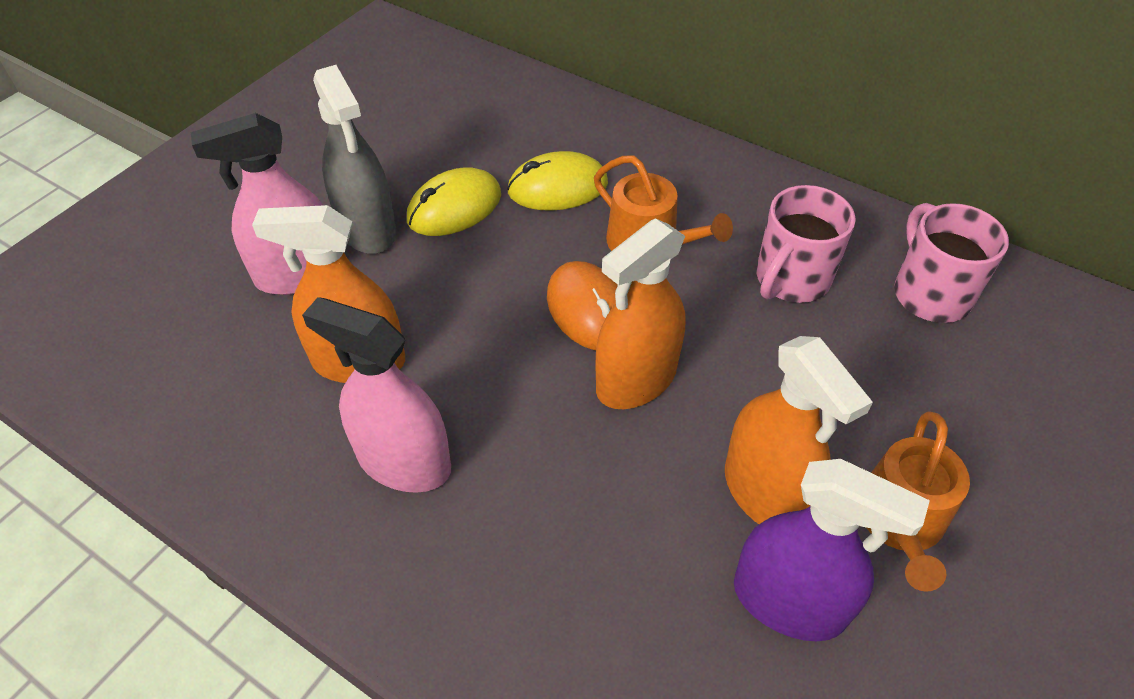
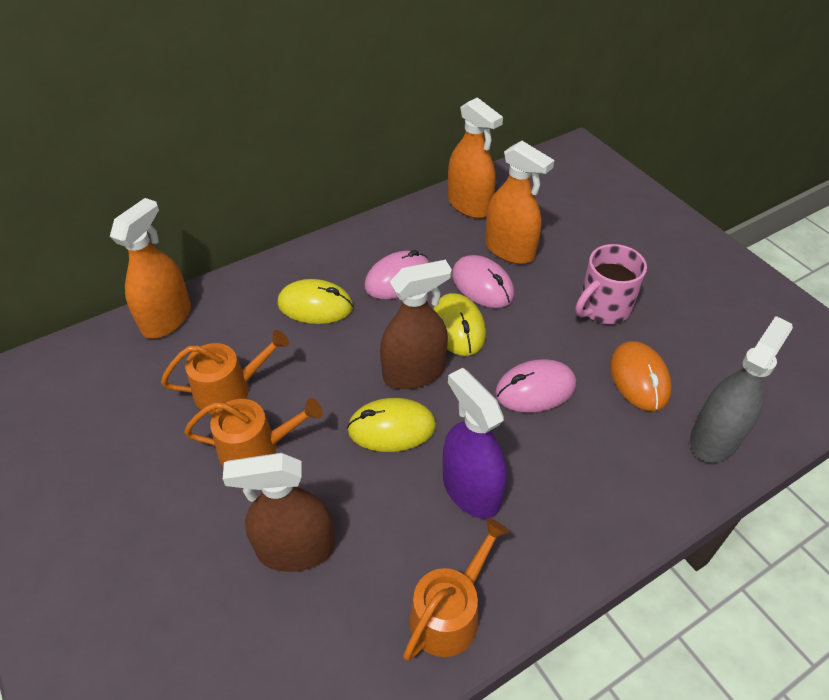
brown spray bottle: none = 0 -> [223,453,335,572] [380,260,452,389] = 2
orange watering can: [594,155,733,251] [867,411,970,592] = 2 -> [161,330,289,414] [184,398,323,467] [403,518,509,661] = 3
pink mouse: none = 0 -> [365,250,430,299] [452,255,514,308] [495,359,576,413] = 3
pink mug: [756,185,856,303] [894,203,1009,323] = 2 -> [575,244,647,324] = 1
pink spray bottle: [191,113,323,295] [302,297,451,493] = 2 -> none = 0
yellow mouse: [407,167,501,236] [507,151,608,211] = 2 -> [277,279,353,324] [347,398,436,452] [433,293,486,356] = 3

